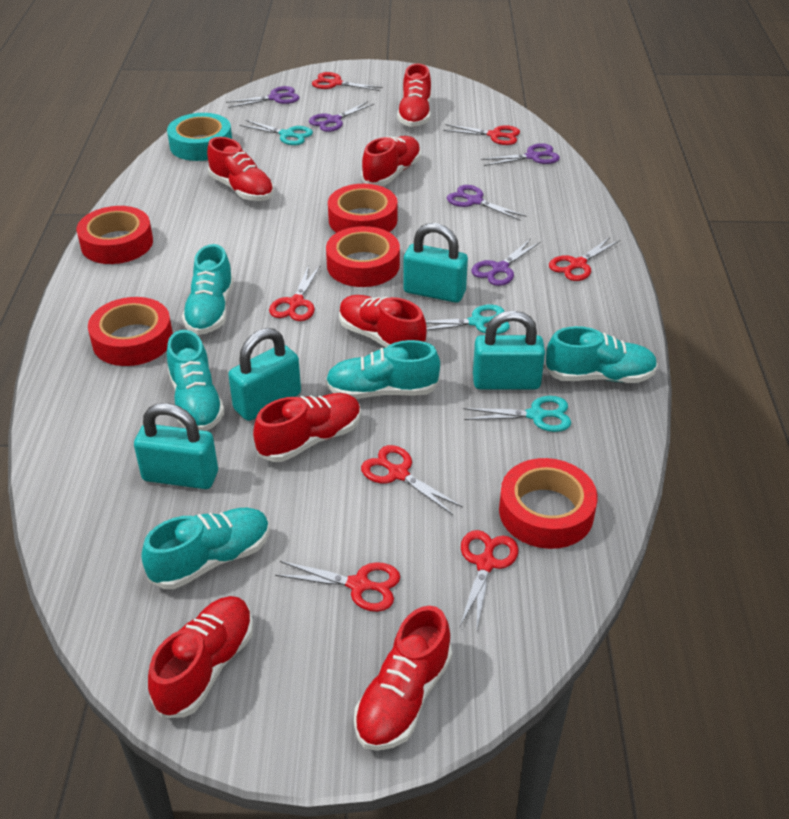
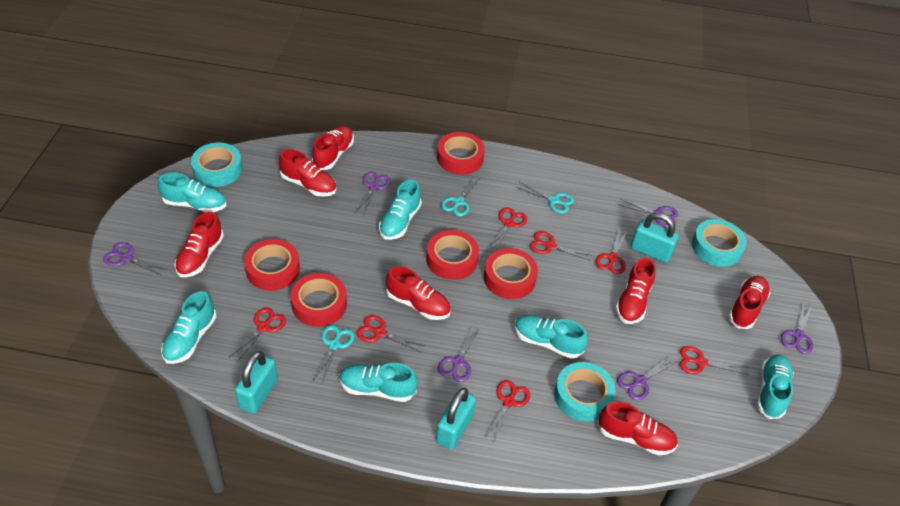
purple scissors: [226,86,299,108] [309,101,375,132] [447,185,526,221] [471,239,540,286] [481,143,560,166] = 5 -> [103,242,167,276] [355,172,391,215] [438,327,480,382] [617,355,677,400] [618,198,679,227] [781,304,813,354] = 6
turquoise padlock: [134,403,218,489] [228,328,301,421] [403,223,468,303] [473,311,545,389] = 4 -> [235,351,278,414] [436,388,476,450] [631,213,679,263] = 3
turquoise shoe: [141,508,270,589] [167,330,225,431] [182,244,234,335] [326,340,440,399] [545,326,658,383] = 5 -> [158,172,227,212] [161,291,217,364] [339,363,418,402] [379,180,422,240] [515,315,588,359] [757,354,794,419] = 6
turquoise tape: [167,113,232,161] = 1 -> [191,143,243,187] [554,362,616,422] [692,219,747,267] = 3

